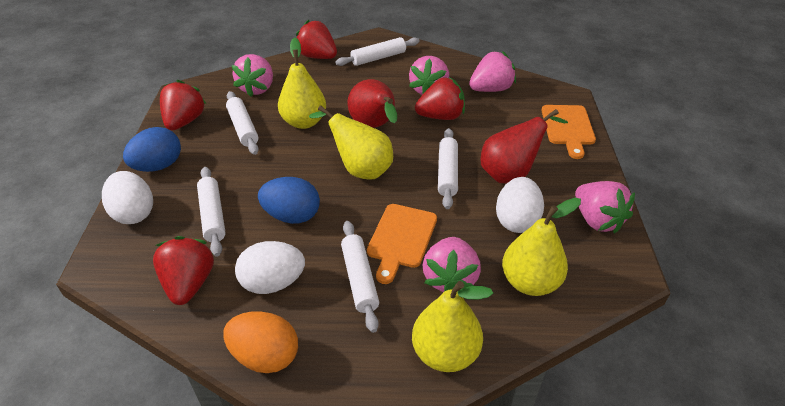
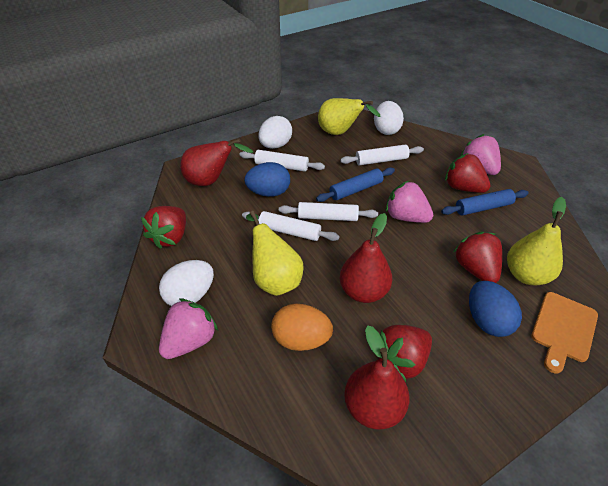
blue rolling pin: none = 0 -> [316,167,395,202] [441,189,529,216] = 2
orange cutting board: [367,204,437,284] [541,105,596,159] = 2 -> [531,292,598,374] = 1
pink strawberry: [232,54,273,97] [409,56,449,95] [422,237,481,292] [469,51,516,92] [575,181,635,233] = 5 -> [159,298,218,359] [386,181,433,223] [460,134,501,175] = 3
red pear: [347,79,397,128] [480,109,568,183] = 2 -> [181,138,253,186] [340,213,392,303] [344,326,410,430] = 3
white rolling pin: [197,167,226,257] [226,91,259,155] [335,37,420,66] [341,221,379,333] [438,128,458,209] = 5 -> [239,150,325,172] [242,211,339,241] [279,202,378,221] [340,144,424,165] = 4
yellow pear: [278,38,326,129] [309,105,393,180] [412,281,493,372] [502,198,581,296] = 4 -> [246,211,304,296] [318,98,380,135] [507,197,566,285] = 3

